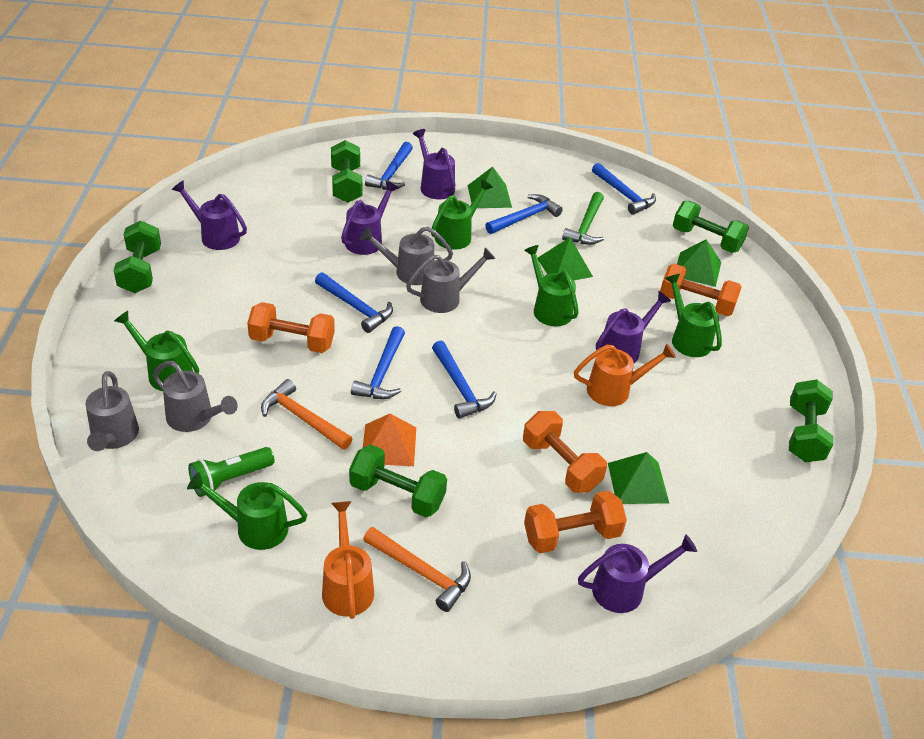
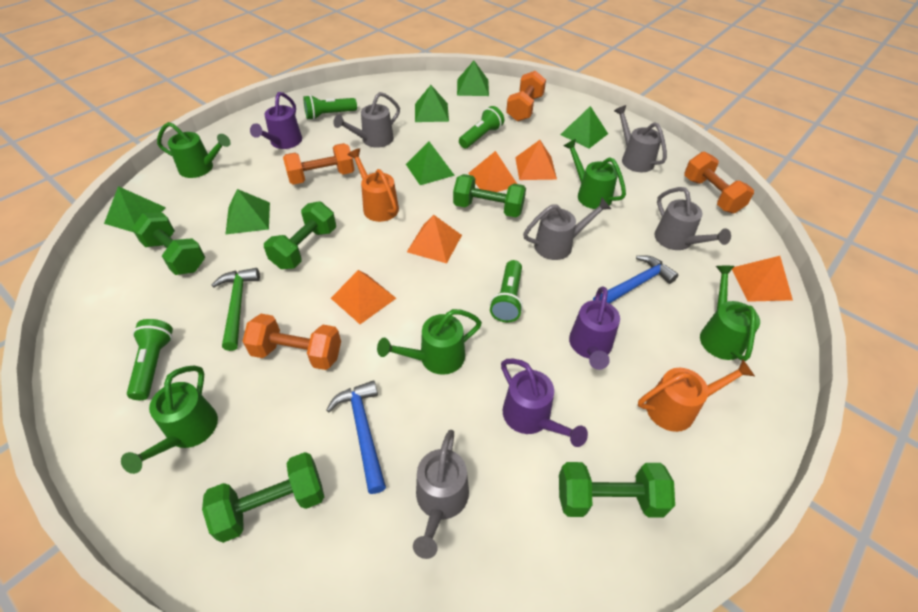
blue hammer: [315,272,393,333] [351,326,405,399] [365,142,413,190] [432,341,497,419] [485,194,563,234] [592,163,656,215] = 6 -> [326,380,386,494] [593,255,679,304] = 2
green flashlight: [188,447,275,497] = 1 -> [127,319,173,400] [303,95,357,120] [459,106,504,149] [490,260,523,323] = 4
green pyramid: [468,167,512,208] [538,237,593,280] [608,452,669,504] [677,239,721,287] = 4 -> [104,186,166,232] [225,189,270,235] [406,141,455,185] [415,85,449,122] [457,61,489,96] [560,106,608,148] = 6
grey watering can: [86,371,139,451] [153,361,238,432] [360,227,453,285] [406,247,495,313] = 4 -> [333,92,400,148] [413,430,469,559] [523,198,611,260] [614,105,667,172] [654,187,731,250] = 5
orange hammer: [261,379,352,450] [363,527,471,612] = 2 -> none = 0
orange pyramid: [363,414,416,466] = 1 -> [331,270,396,324] [407,215,462,264] [468,151,517,192] [515,140,557,180] [732,256,793,302] = 5
purple watering can: [172,180,247,250] [341,181,398,255] [413,129,455,199] [578,534,697,613] [596,291,671,363] = 5 -> [250,92,302,149] [501,359,588,447] [569,287,620,370] = 3

